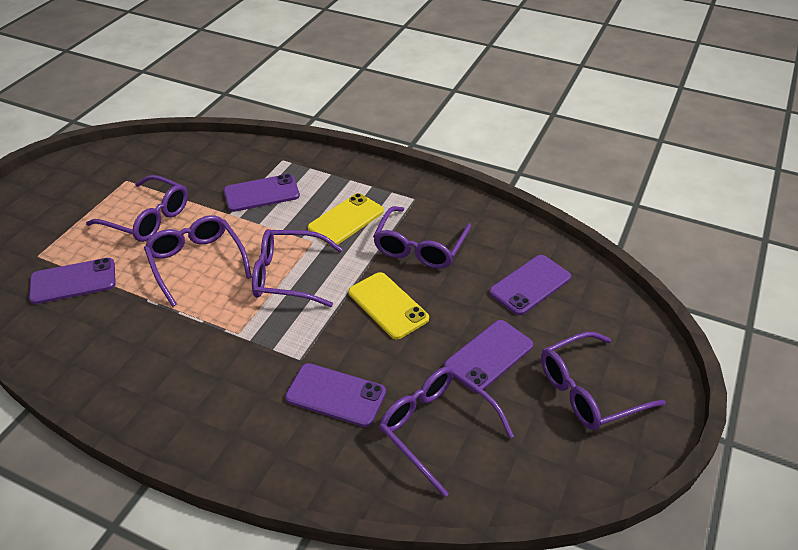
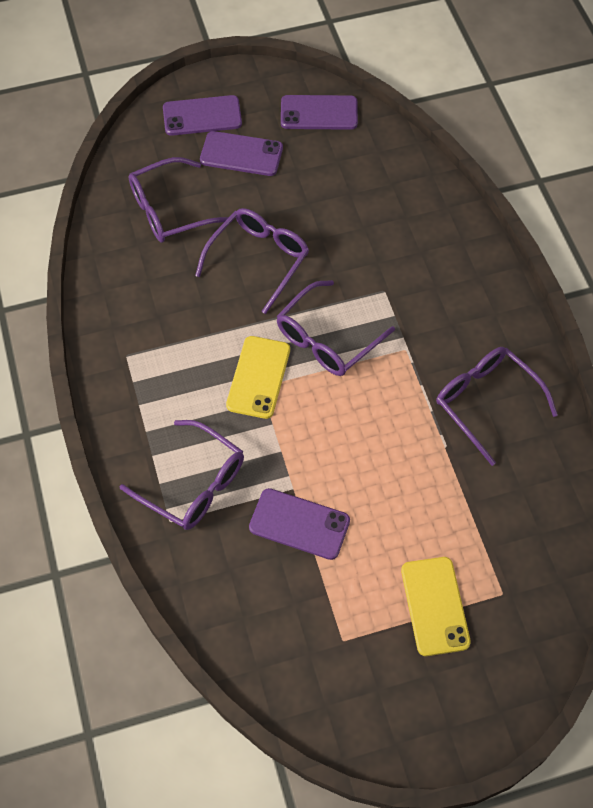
purple glasses: [86,175,188,242] [144,215,252,307] [252,229,343,307] [373,206,471,269] [379,367,514,497] [541,332,666,430] = 6 -> [120,420,244,530] [129,157,229,243] [195,208,309,314] [277,280,395,376] [436,347,558,466] = 5
purple phone: [29,258,116,304] [224,174,300,212] [285,363,386,427] [444,320,533,393] [489,255,571,315] = 5 -> [163,95,242,136] [200,131,283,176] [249,488,350,560] [281,95,358,130] = 4

